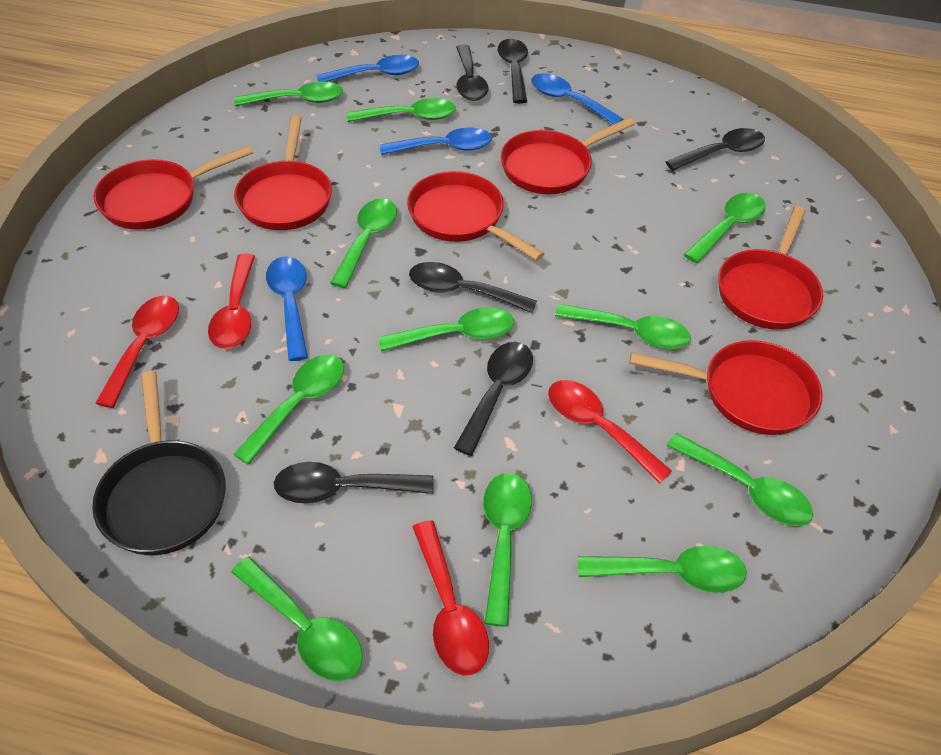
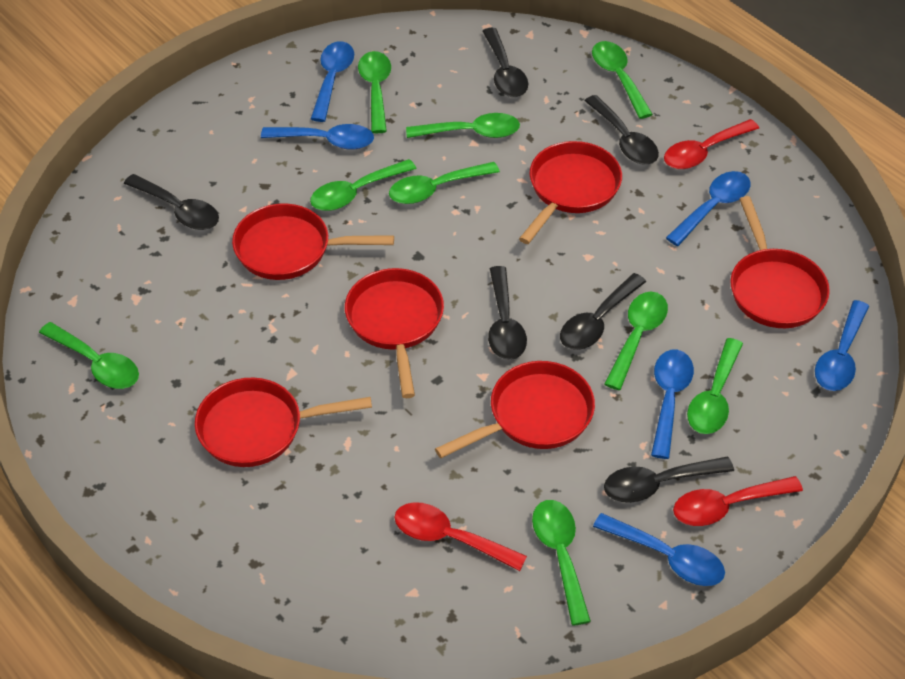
black pan: [92,371,226,555] = 1 -> none = 0
blue spoon: [266,257,308,361] [316,55,419,82] [380,128,492,155] [531,73,623,125] = 4 -> [261,124,374,150] [311,41,354,122] [593,513,725,586] [651,350,694,459] [666,171,751,246] [815,300,869,391] = 6
green spoon: [231,557,363,681] [233,355,344,465] [234,82,343,106] [330,198,397,288] [347,98,456,122] [378,307,514,351] [483,473,532,627] [555,304,691,349] [578,546,747,593] [666,433,813,526] [684,193,766,263] = 11 -> [39,322,139,389] [310,159,417,211] [358,51,391,133] [389,162,500,204] [406,113,520,138] [532,500,591,626] [592,41,653,119] [604,292,668,390] [687,338,743,434] = 9
red spoon: [95,296,179,408] [208,254,255,349] [413,520,489,676] [548,380,672,483] = 4 -> [395,502,527,571] [664,119,759,169] [673,476,803,526] = 3

